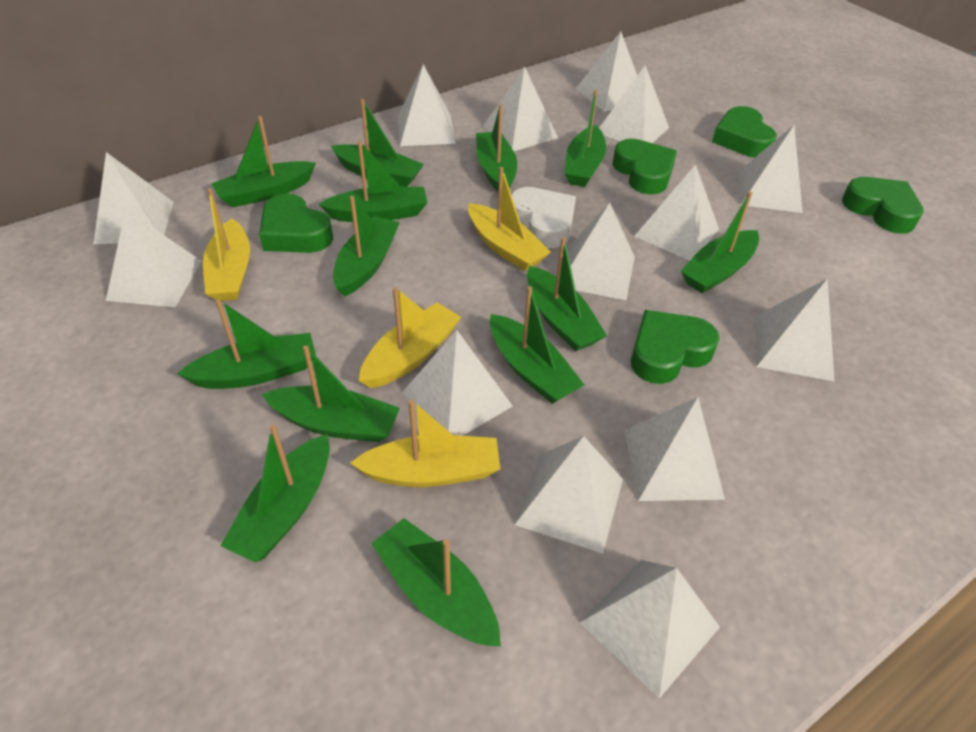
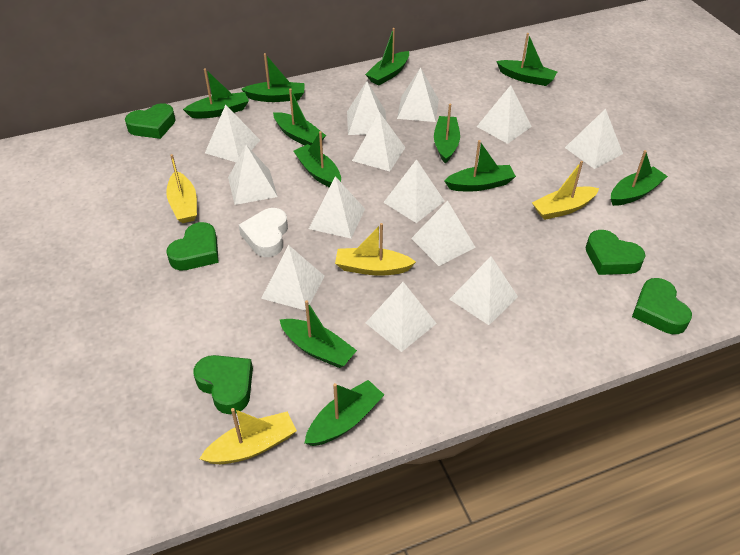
green boat: [177,299,316,389] [211,116,316,207] [220,424,330,563] [262,346,400,442] [319,141,428,222] [331,99,424,187] [333,196,400,297] [371,518,501,647] [476,104,517,191] [490,286,584,404] [527,237,607,351] [565,90,606,187] [681,192,759,293] = 13 -> [183,68,249,118] [241,53,305,102] [273,88,326,146] [279,300,357,368] [294,131,341,188] [305,380,384,446] [365,28,409,85] [434,104,460,164] [444,140,516,191] [496,33,557,86] [611,150,668,206] = 11
white pyramid: [94,152,174,244] [106,209,201,307] [397,64,456,146] [402,330,513,436] [483,66,558,151] [514,436,623,553] [568,202,635,300] [576,32,637,112] [579,560,720,699] [599,66,669,143] [624,397,725,501] [634,164,719,261] [738,125,803,213] [756,278,835,382] = 14 -> [205,105,260,162] [228,145,278,205] [261,245,324,311] [309,176,365,239] [347,81,386,135] [352,112,406,171] [366,282,437,352] [383,159,444,223] [397,67,439,122] [411,200,476,266] [449,257,518,325] [477,85,532,144] [565,109,623,169] = 13

